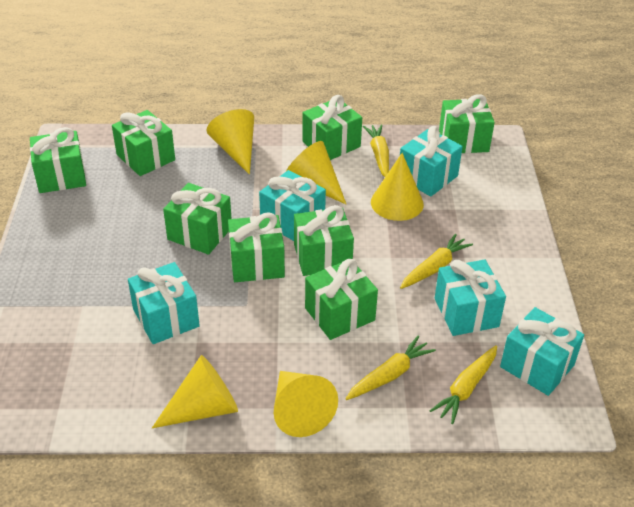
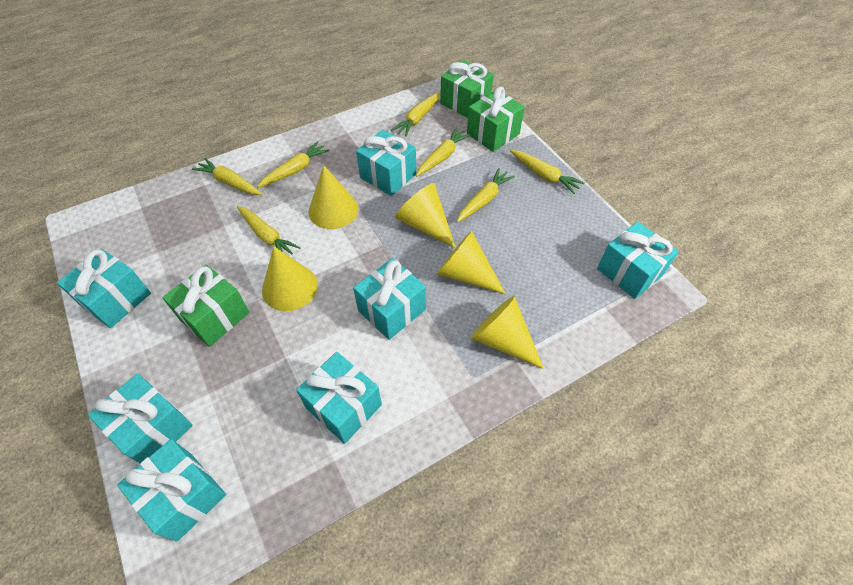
green gift: [30,127,86,193] [112,110,175,176] [163,183,232,255] [228,212,285,282] [294,205,354,276] [302,95,362,160] [305,259,378,340] [439,94,495,153] = 8 -> [162,264,250,347] [440,60,494,118] [467,87,525,152] = 3
turquoise gift: [128,262,200,344] [259,170,326,241] [400,126,463,197] [435,260,506,336] [500,307,584,396] = 5 -> [57,248,151,328] [88,373,193,463] [117,439,226,542] [296,352,382,444] [353,258,426,340] [356,130,416,196] [597,222,679,299] = 7
yellow carrot: [345,336,436,400] [363,124,389,177] [400,233,473,289] [430,345,497,424] = 4 -> [192,158,262,195] [237,206,301,255] [257,141,330,188] [391,92,440,137] [416,127,471,176] [456,168,515,223] [510,150,584,194] = 7

